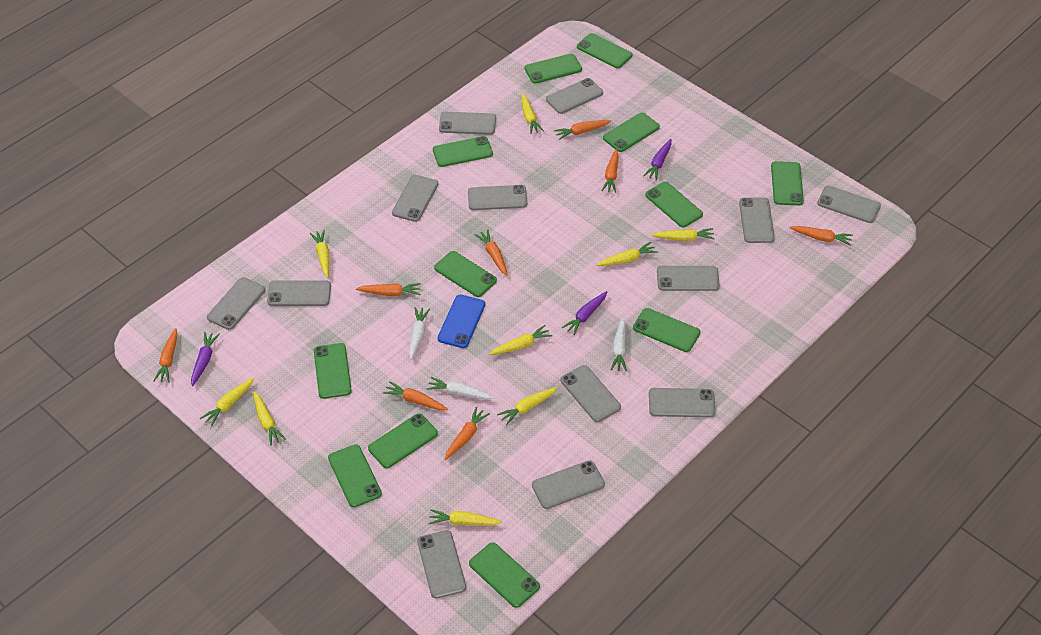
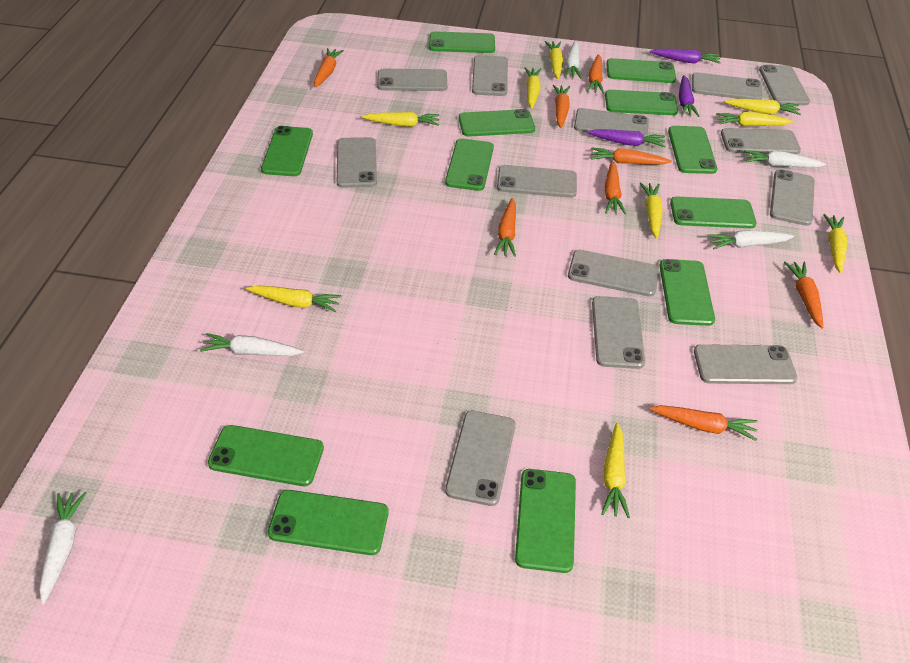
blue phone: [438,295,485,348] = 1 -> none = 0
white carrot: [409,307,430,360] [426,377,494,399] [611,318,627,371] = 3 -> [39,492,86,604] [200,333,304,356] [564,41,582,79] [707,230,794,249] [744,150,826,167] = 5

